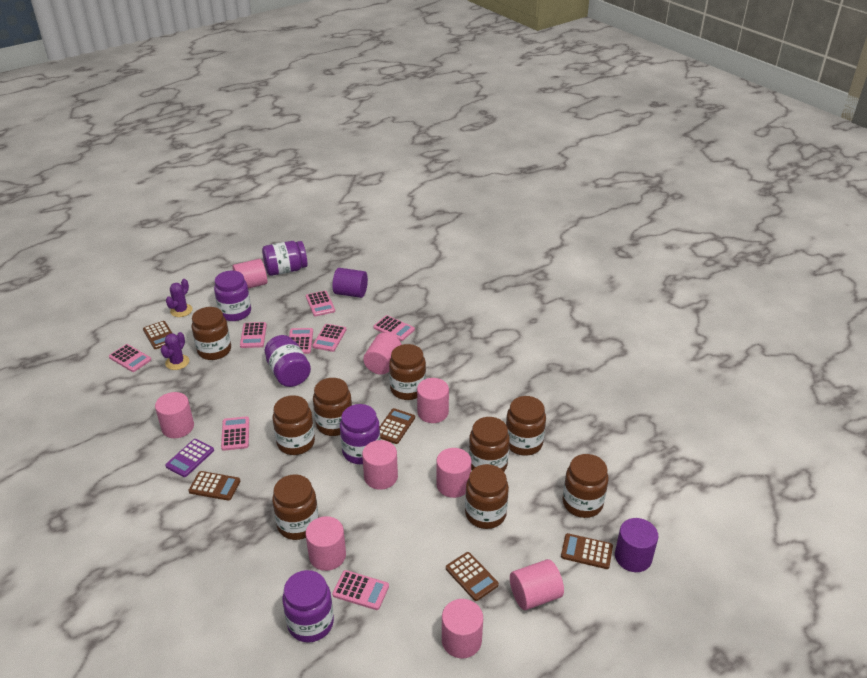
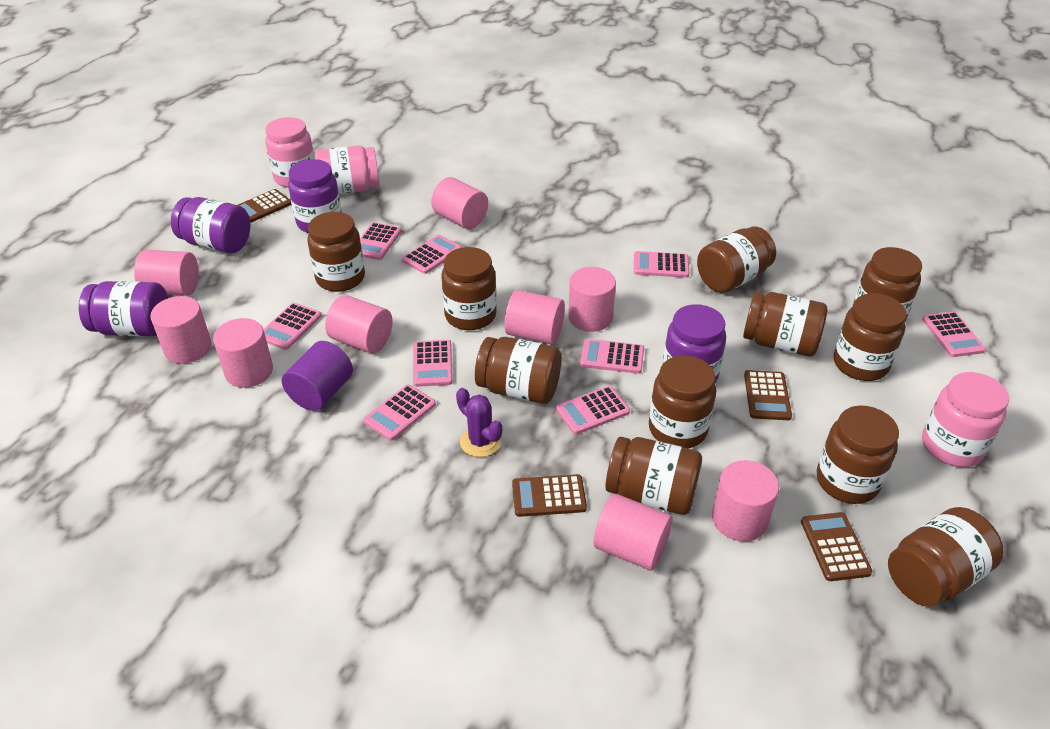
brown calculator: [143,321,173,349] [189,471,240,501] [380,408,415,444] [446,552,499,601] [561,533,613,569] = 5 -> [238,189,292,223] [512,474,587,517] [744,370,792,420] [801,512,872,581] = 4
brown jar: [192,307,231,360] [272,474,319,540] [273,395,315,455] [313,378,352,436] [389,344,426,400] [465,464,509,529] [469,417,510,471] [506,396,546,456] [563,454,608,518] = 9 -> [307,212,365,292] [441,247,497,330] [475,337,561,404] [605,437,702,515] [649,355,716,449] [697,227,776,293] [743,292,827,356] [817,405,899,504] [834,293,907,381] [853,247,922,321] [888,507,1004,607] = 11
pink calculator: [109,344,151,372] [221,416,249,451] [240,322,267,348] [289,328,313,354] [306,291,335,316] [313,324,346,352] [332,570,389,610] [373,315,415,341] = 8 -> [263,303,321,350] [360,222,401,260] [363,384,436,441] [402,235,461,274] [413,340,453,387] [556,386,630,435] [580,339,644,374] [634,251,689,278] [922,311,986,357] = 9
pink jar: none = 0 -> [265,117,315,188] [315,146,379,194] [922,372,1009,467] = 3
purple cactus: [160,332,189,370] [166,279,193,317] = 2 -> [456,388,502,457] = 1
purple calculator: [165,439,214,477] = 1 -> none = 0
purple cylinder: [332,268,368,298] [615,518,658,572] = 2 -> [282,341,353,411] = 1
purple jar: [214,271,251,321] [262,241,308,276] [265,335,311,387] [282,570,334,643] [340,404,380,464] = 5 -> [79,281,168,336] [171,197,250,253] [288,159,342,233] [663,304,726,383] = 4

